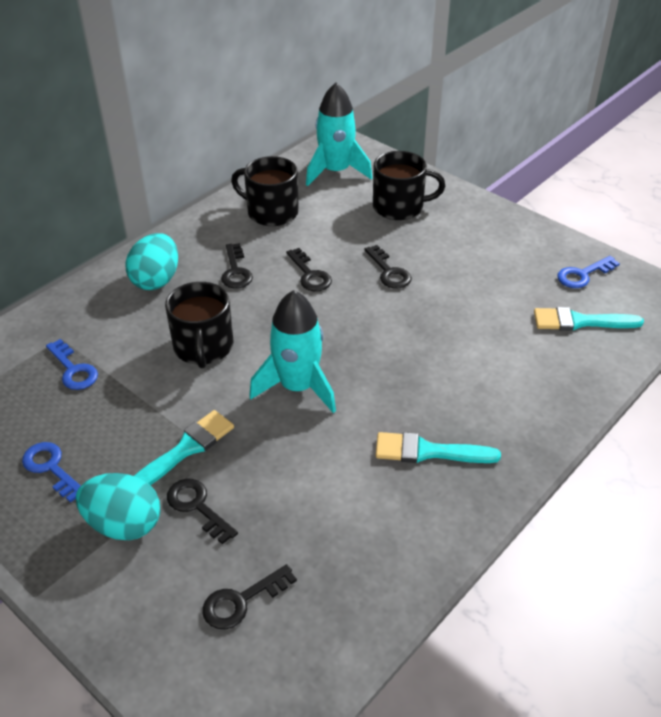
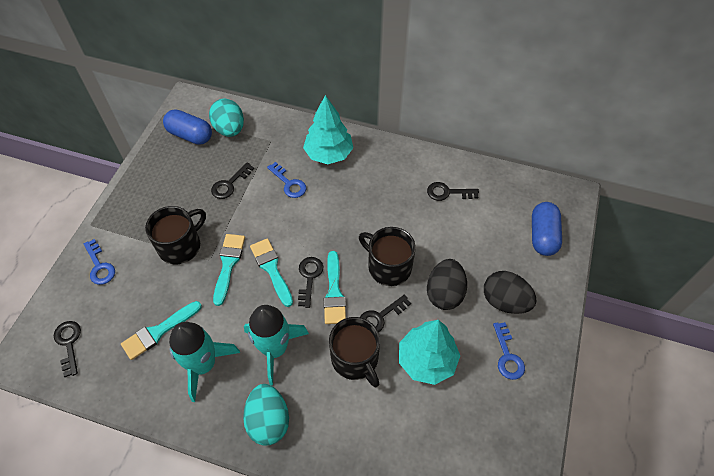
black egg: none = 0 -> [427,259,467,310] [484,271,536,314] = 2
blue capsule: none = 0 -> [163,110,212,145] [532,202,562,256] = 2
turquoise brush: [134,410,234,485] [376,432,501,463] [534,307,644,331] = 3 -> [121,301,202,360] [213,234,245,306] [250,238,293,307] [324,251,346,324] = 4
turquoise tree: none = 0 -> [303,95,353,164] [399,320,460,385] = 2

